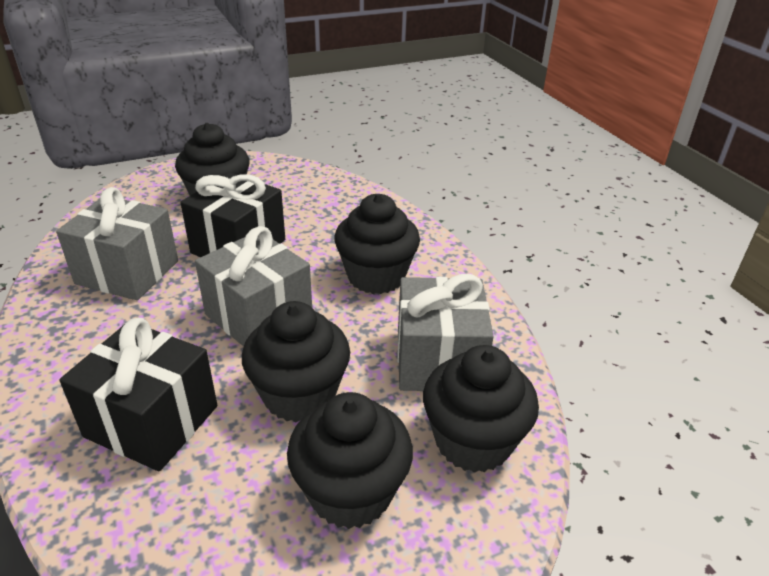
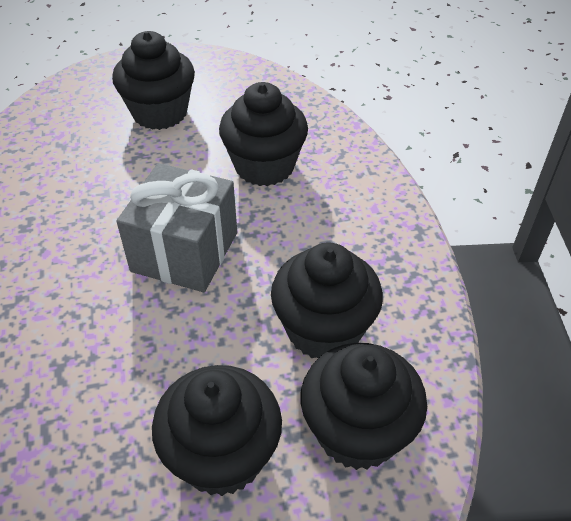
black gift: [59,318,217,471] [181,172,285,257] = 2 -> none = 0
grey gift: [56,187,178,300] [195,226,312,347] [397,274,494,391] = 3 -> [116,163,237,292] = 1

